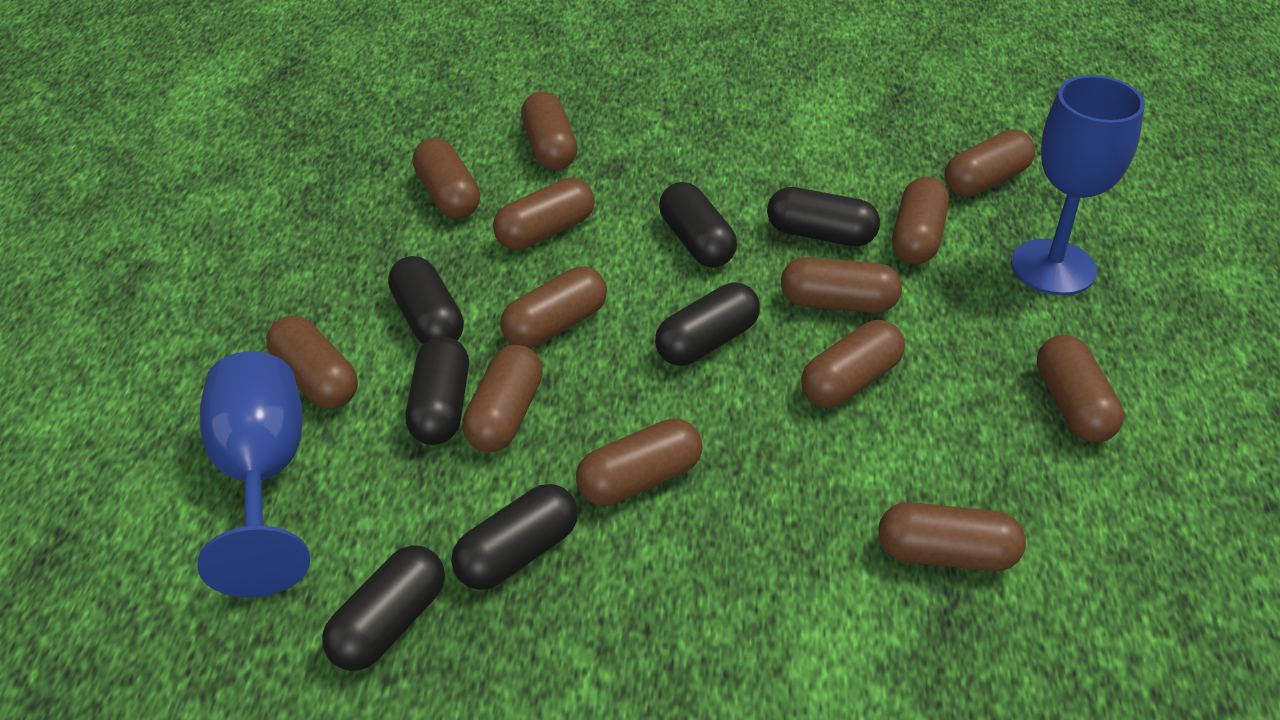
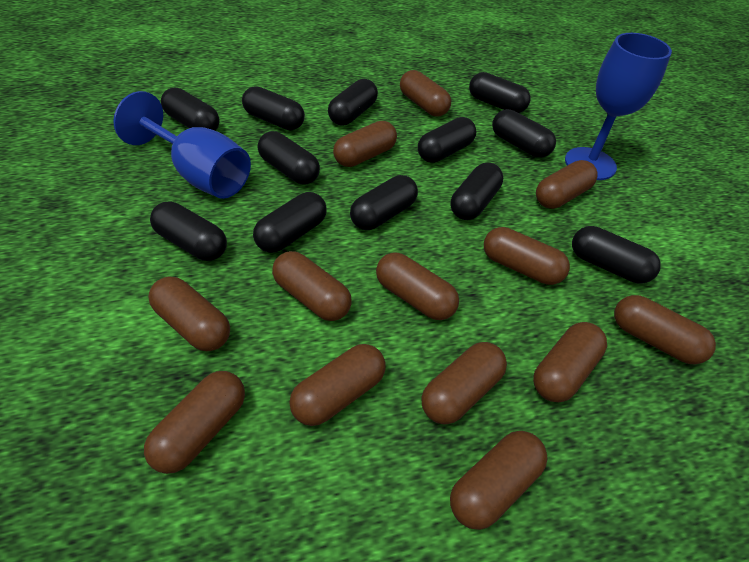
black capsule: [322,545,445,671] [388,256,464,344] [406,336,469,445] [451,484,578,590] [655,282,760,366] [659,182,737,268] [767,187,880,246] = 7 -> [150,201,227,261] [161,88,219,131] [242,86,305,130] [253,192,327,253] [258,131,320,184] [328,79,378,125] [350,175,418,230] [418,117,476,163] [451,163,503,220] [469,72,531,113] [492,109,556,158] [572,226,661,283] = 12

